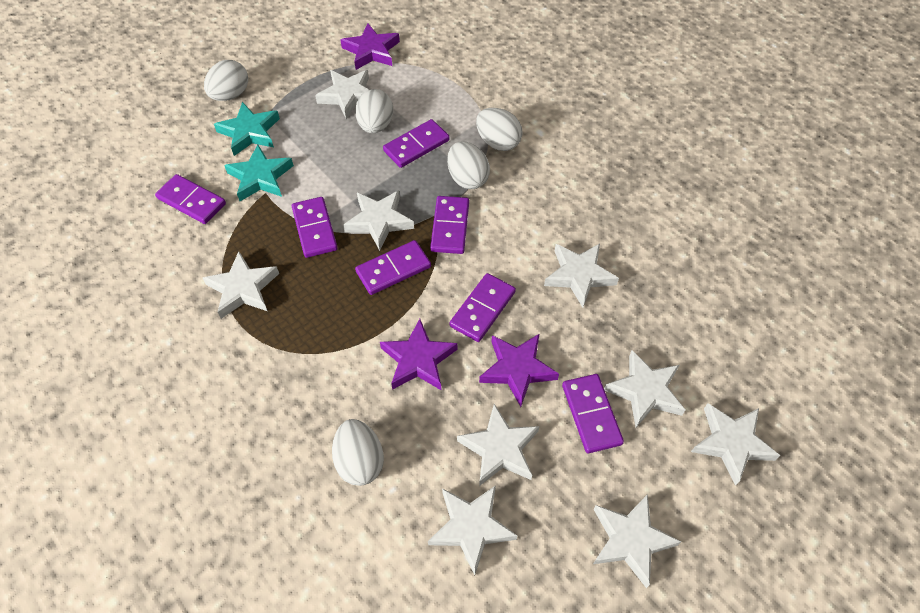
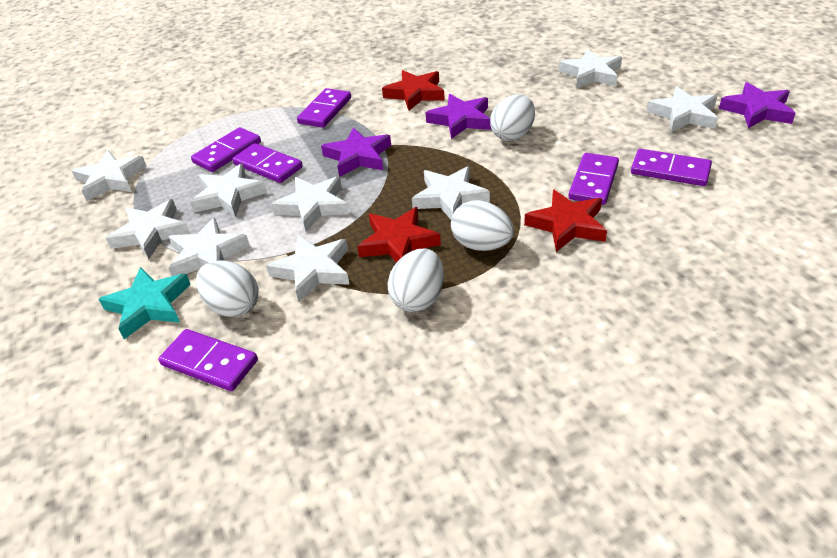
purple domino: [155,174,226,224] [292,197,338,258] [355,240,431,295] [383,119,449,168] [430,196,469,254] [449,273,516,342] [562,374,624,453] = 7 -> [158,329,258,391] [191,127,261,172] [232,143,303,183] [297,88,351,128] [568,153,619,205] [631,149,712,186] = 6
red star: none = 0 -> [357,207,441,263] [382,70,445,110] [524,189,607,252] = 3
turquoise star: [214,102,280,156] [224,145,294,201] = 2 -> [99,267,191,339] = 1
white egg: [204,60,248,101] [332,419,384,486] [355,89,393,133] [447,141,490,189] [476,108,523,151] = 5 -> [196,260,259,317] [387,249,444,312] [451,200,514,251] [490,94,535,141] = 4

